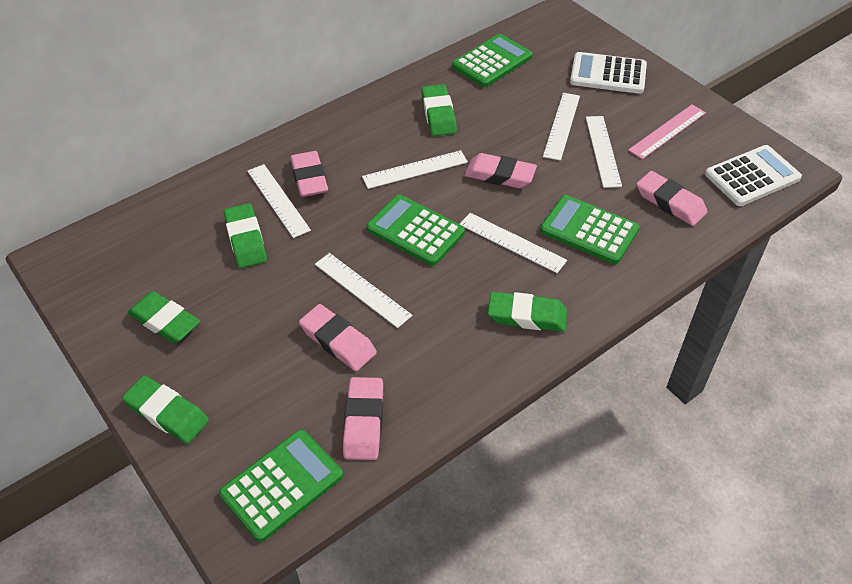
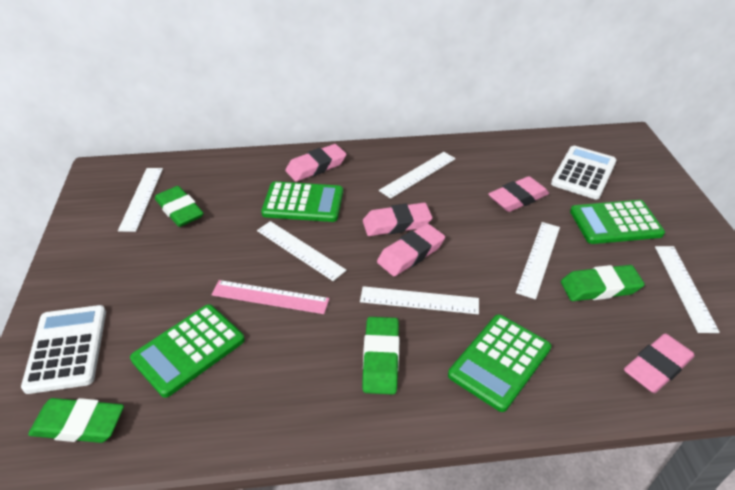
green eraser: [122,375,209,444] [127,291,200,344] [224,203,267,268] [421,84,457,136] [488,292,567,332] = 5 -> [28,398,124,443] [155,186,204,227] [362,317,399,395] [561,265,645,301] = 4

